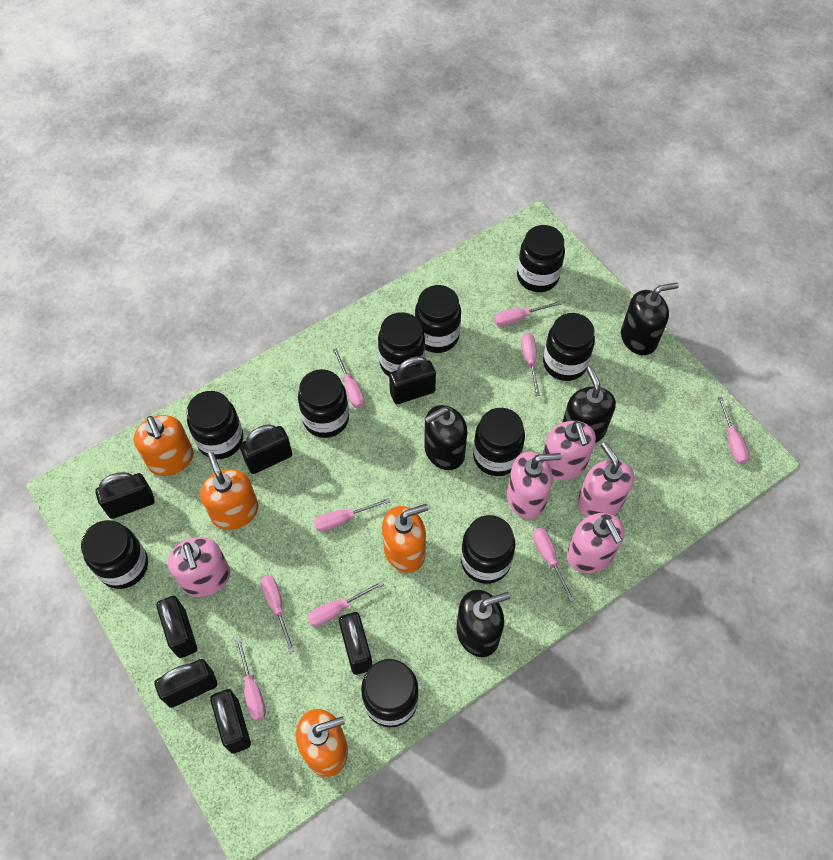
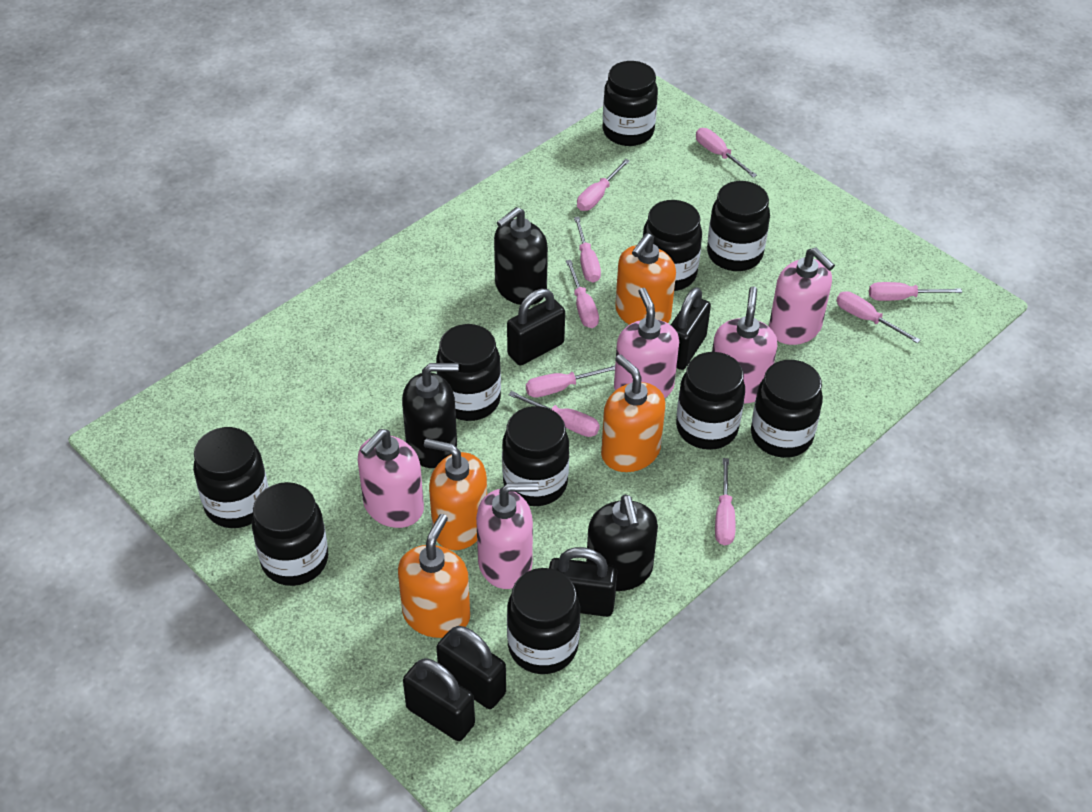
black padlock: [95,472,155,519] [155,659,217,708] [156,596,197,658] [210,689,251,754] [240,424,292,474] [339,612,373,675] [389,356,436,404] = 7 -> [403,658,475,741] [436,626,506,709] [507,289,565,365] [549,547,617,617] [671,287,711,370] = 5
black soap dispenser: [424,405,467,470] [456,590,510,657] [562,366,616,443] [621,282,679,355] = 4 -> [402,363,459,468] [494,207,548,305] [586,495,658,591] = 3

